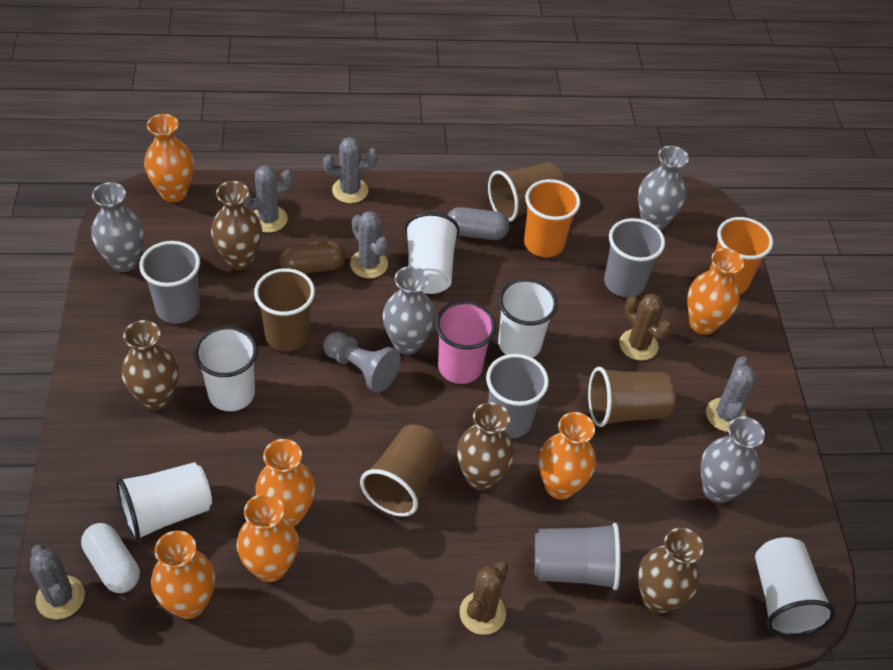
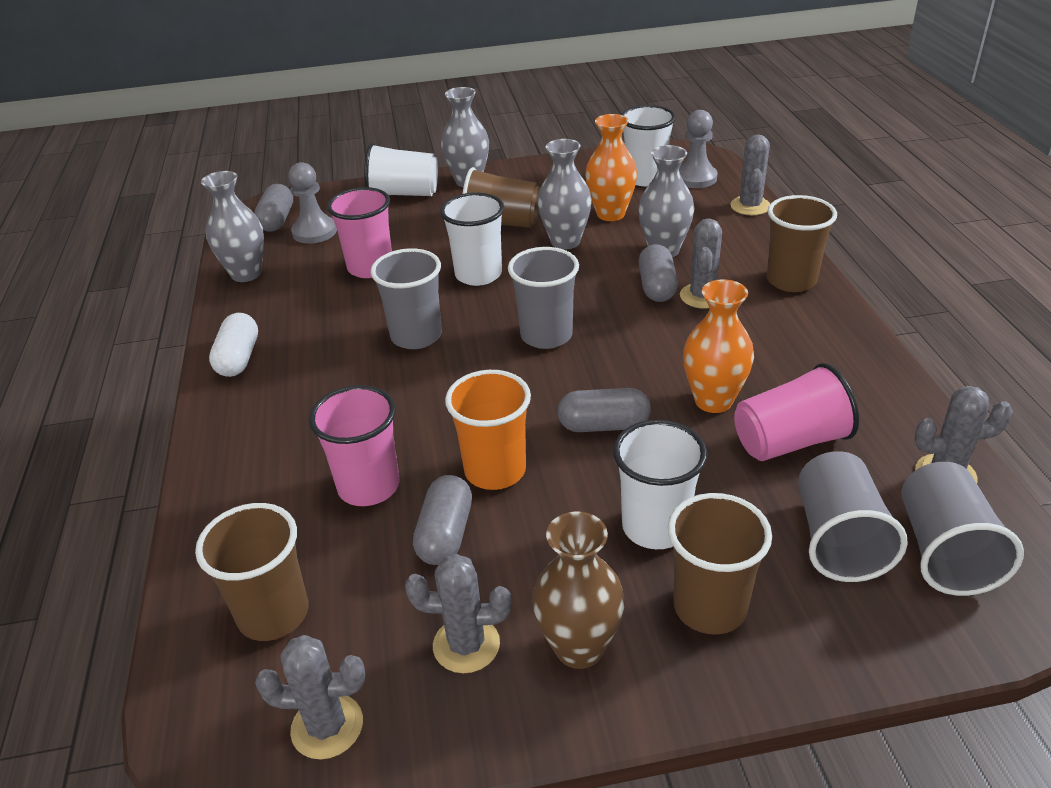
brown cactus: [459,562,508,635] [619,294,672,361] = 2 -> none = 0
brown capsule: [279,241,346,273] = 1 -> none = 0
brown vase: [121,320,179,411] [211,181,262,270] [457,402,514,490] [638,528,704,614] = 4 -> [532,511,625,669] = 1
grey capsule: [447,207,510,240] = 1 -> [254,184,293,232] [413,475,472,565] [557,388,651,432] [638,244,678,302] = 4
grey pawn: [323,332,401,393] = 1 -> [288,162,337,244] [679,110,718,188] = 2
orange cup: [524,179,580,257] [710,217,773,294] = 2 -> [445,370,531,490] = 1
orange vase: [144,114,194,202] [151,531,215,619] [237,494,299,582] [255,439,315,526] [539,412,596,500] [687,248,744,335] = 6 -> [585,114,637,221] [683,279,754,413] = 2
pink cup: [435,301,496,384] = 1 -> [309,385,399,506] [327,187,392,278] [734,363,859,461] = 3
white cup: [116,462,212,542] [194,326,258,411] [405,212,459,294] [498,278,558,358] [755,537,836,637] = 5 -> [364,143,438,196] [440,193,504,286] [613,420,707,549] [621,105,676,186] = 4

